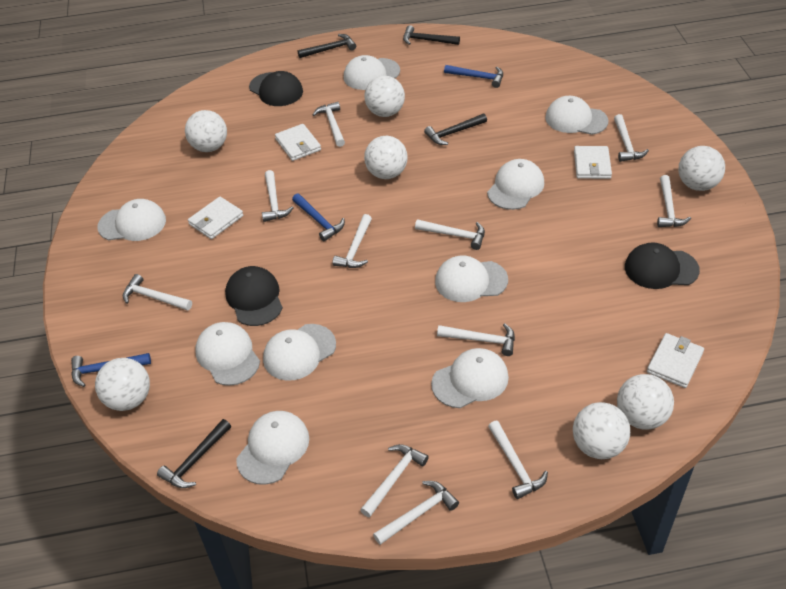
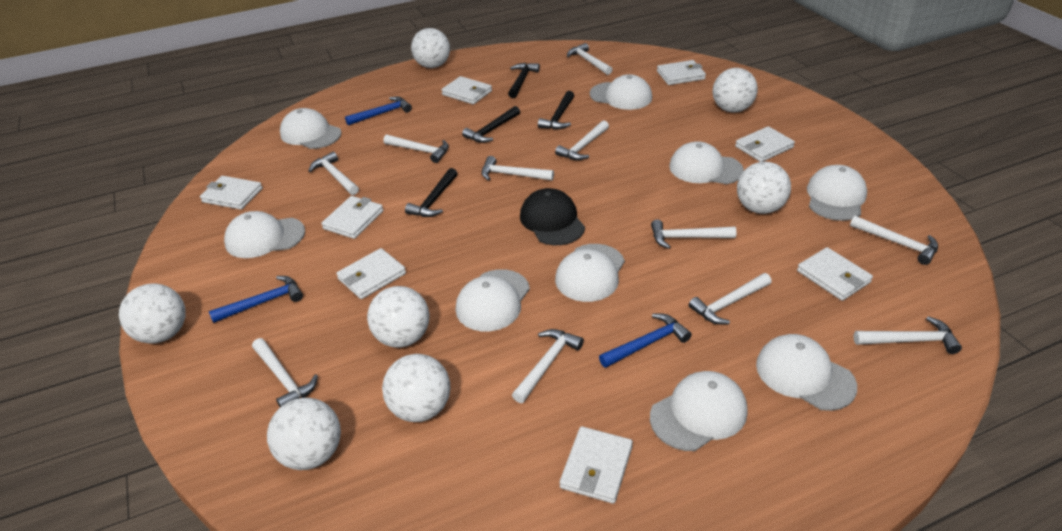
black cap: [225,266,283,326] [249,71,303,106] [625,242,700,289] = 3 -> [520,188,585,245] = 1
white wallet: [188,197,244,239] [275,124,321,161] [574,146,612,179] [647,333,704,388] = 4 -> [200,176,263,210] [321,196,383,239] [336,248,406,299] [441,76,492,104] [560,426,633,504] [657,60,706,85] [735,126,795,162] [797,247,873,301] = 8

